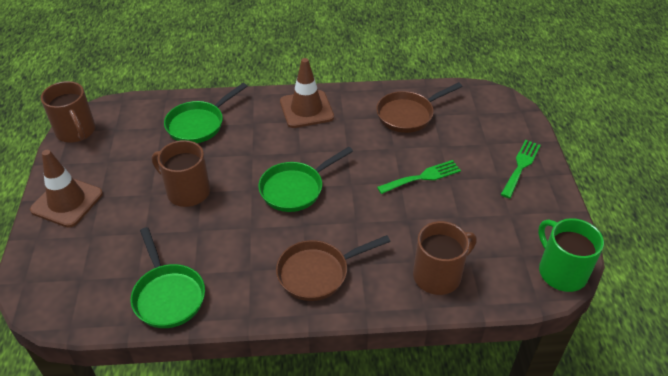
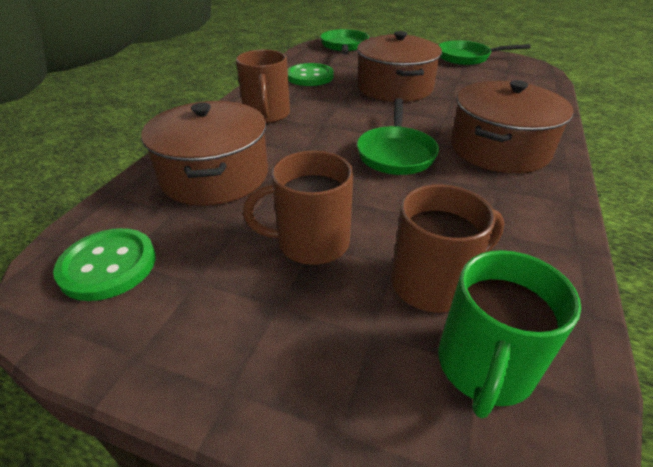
brown pan: [276,235,391,301] [376,82,463,133] = 2 -> none = 0
brown pot: none = 0 -> [141,101,268,206] [357,31,442,102] [451,80,574,173] = 3
brown traffic cone: [30,150,103,228] [280,58,334,128] = 2 -> none = 0
green button: none = 0 -> [53,228,156,301] [288,63,334,86] = 2
green fork: [377,160,461,194] [501,140,541,198] = 2 -> none = 0

